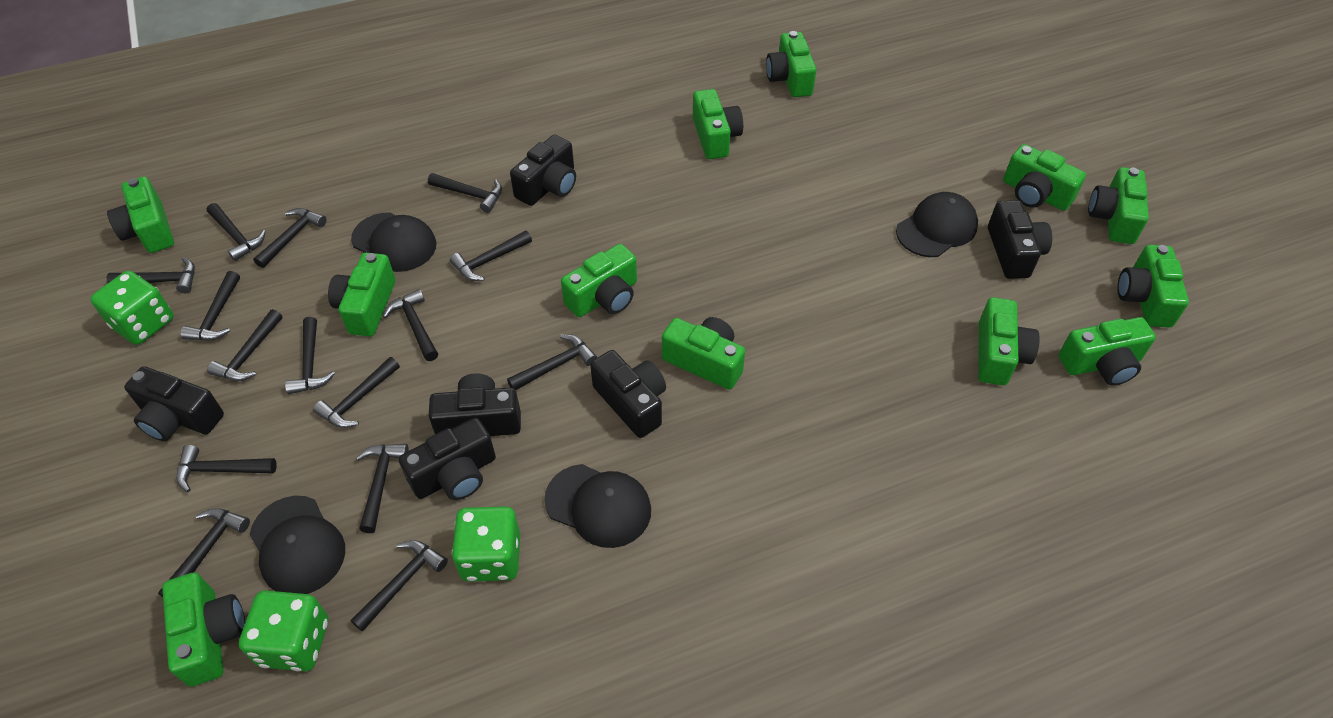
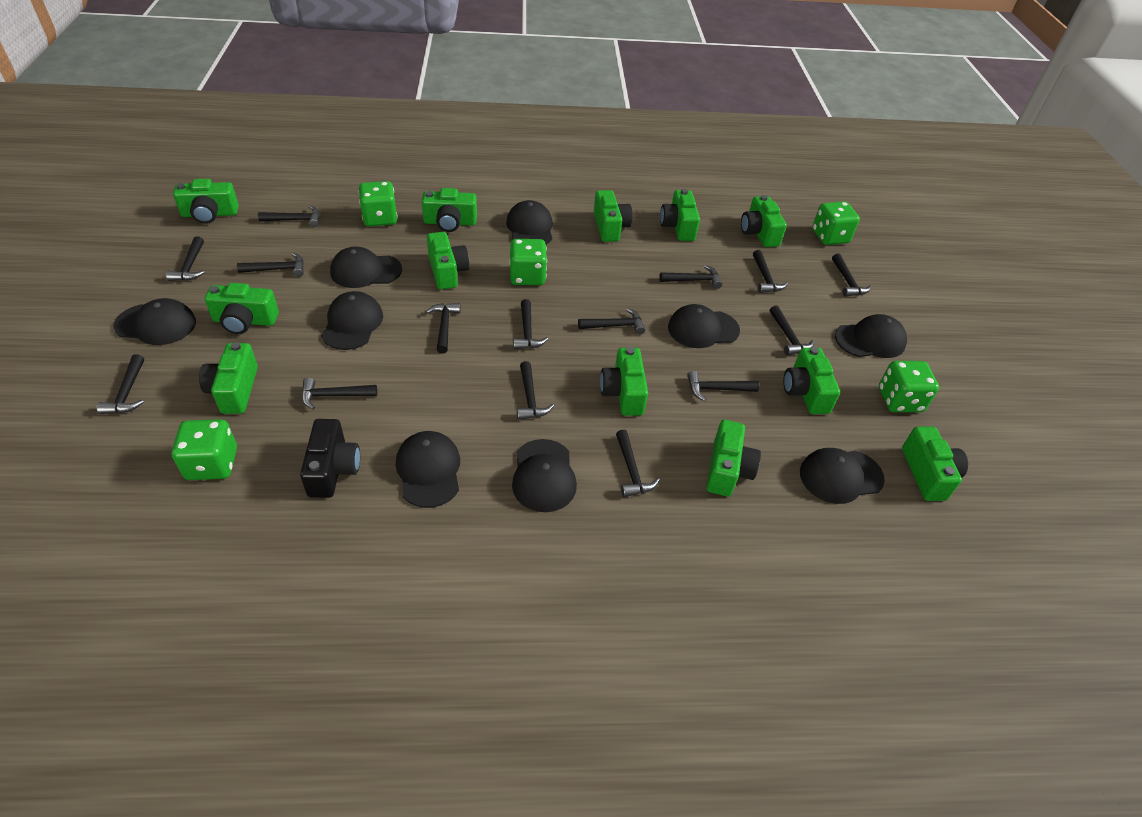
black camera: [124,366,224,441] [399,418,496,500] [429,374,521,436] [510,135,576,206] [590,350,666,438] [988,200,1052,279] = 6 -> [300,419,360,498] = 1
black cap: [249,496,345,594] [351,212,436,272] [544,464,651,548] [896,192,978,257] = 4 -> [113,298,196,345] [321,291,383,350] [330,247,402,288] [396,431,460,508] [506,200,553,244] [512,439,577,512] [668,304,740,348] [800,448,885,504] [835,314,907,358] = 9
green dice: [90,271,174,345] [239,590,328,671] [452,506,520,582] = 3 -> [172,419,237,480] [358,181,397,226] [509,239,547,285] [812,201,860,245] [879,361,939,412] = 5

